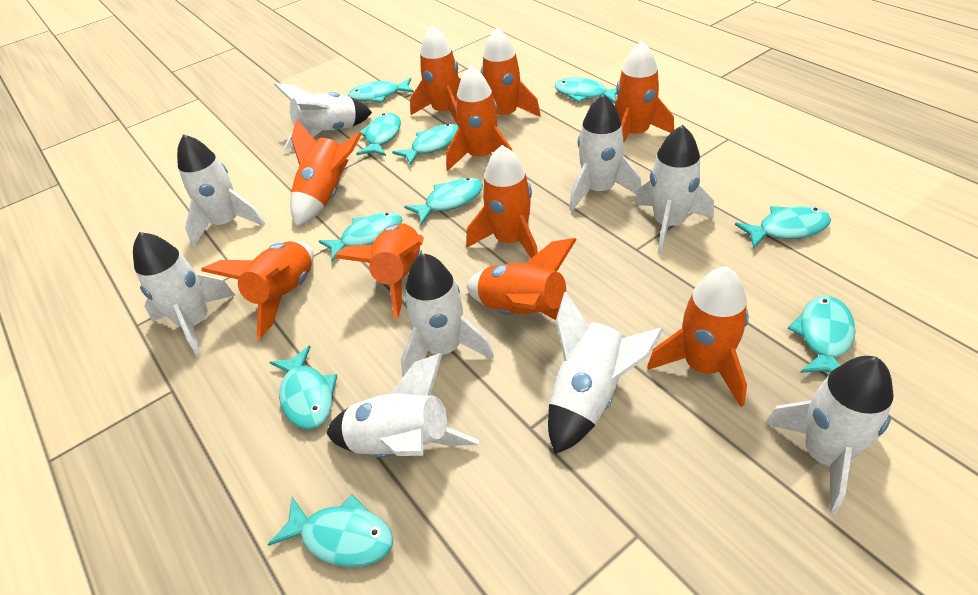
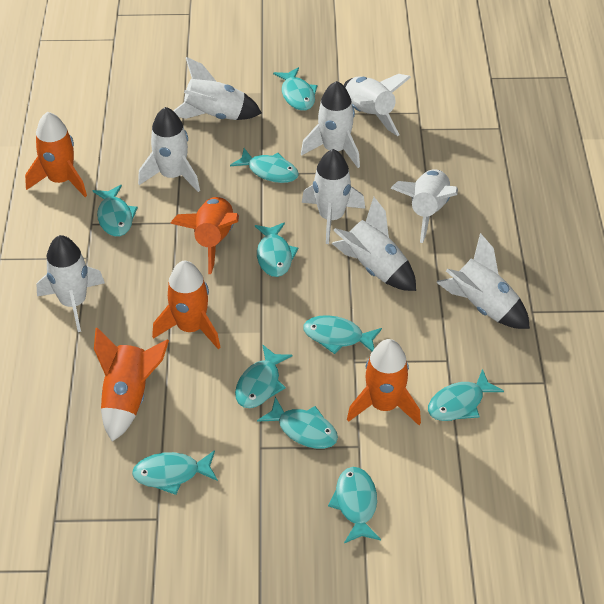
orange rocket: [201,241,314,339] [290,119,362,227] [334,223,424,319] [410,25,461,125] [446,66,513,170] [466,145,538,258] [467,238,577,320] [481,27,541,117] [615,41,674,143] [647,266,749,407] = 10 -> [25,112,87,197] [94,328,169,442] [152,261,220,349] [170,197,239,274] [347,339,421,425] = 5

